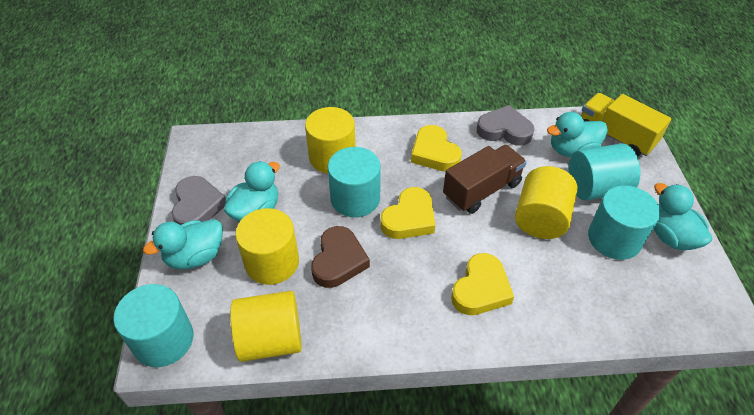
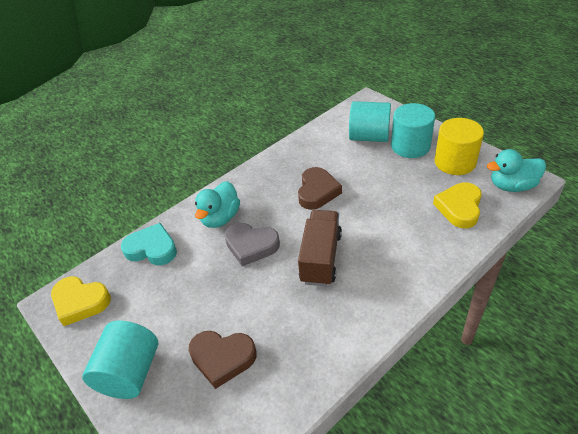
brown heart: [311,226,370,288] = 1 -> [189,331,256,389] [298,167,342,210] = 2
grey heart: [172,176,226,225] [477,105,535,146] = 2 -> [224,223,280,266] = 1
turquoise cylinder: [113,284,193,367] [328,147,381,217] [569,143,641,200] [588,185,660,260] = 4 -> [82,321,158,399] [349,101,391,142] [391,103,435,158] = 3
turquoise duck: [143,219,223,269] [224,161,280,222] [547,112,608,157] [654,183,712,250] = 4 -> [195,181,240,228] [487,149,546,192] = 2
turquoise heart: none = 0 -> [121,223,177,265] = 1
yellow cylinder: [230,291,302,362] [235,208,299,285] [305,107,356,174] [515,166,578,239] = 4 -> [434,118,484,175] = 1
yellow heart: [380,187,435,239] [411,125,462,171] [451,253,514,315] = 3 -> [51,276,111,326] [433,182,482,228] = 2
yellow truck: [581,93,671,157] = 1 -> none = 0

